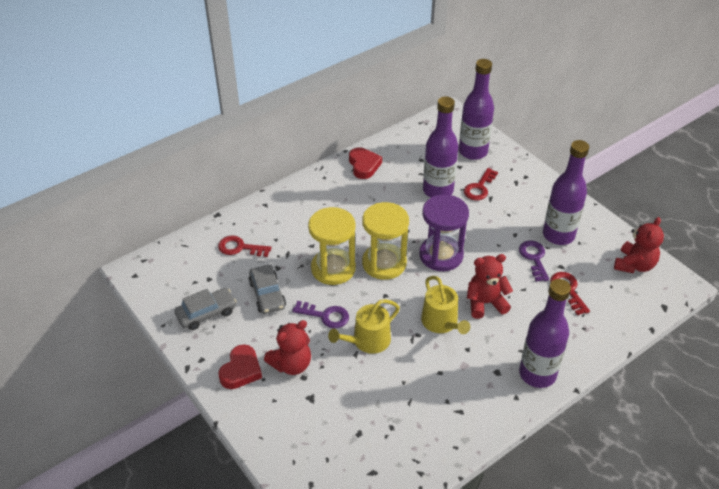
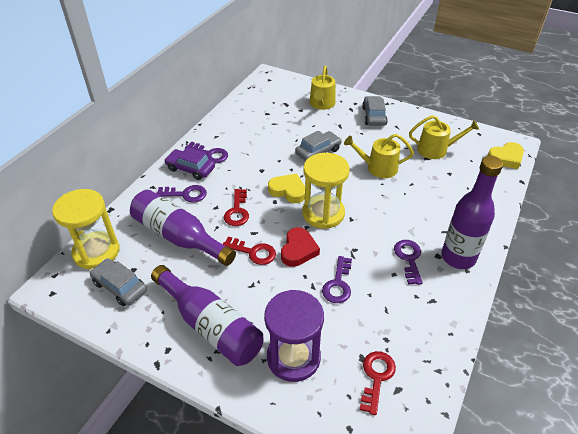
grey car: [174,288,237,330] [248,265,286,314] = 2 -> [90,258,147,306] [295,131,342,161] [362,96,388,126] = 3
purple bottle: [423,96,458,198] [459,59,494,160] [519,279,571,388] [543,140,589,245] = 4 -> [130,190,236,266] [151,265,263,366] [441,156,503,269] = 3
purple car: none = 0 -> [164,147,215,180] = 1
purple key: [292,301,349,328] [519,241,549,282] = 2 -> [156,185,207,202] [185,142,228,163] [322,256,352,303] [394,240,423,285] = 4
red heart: [218,345,262,389] [349,147,382,179] = 2 -> [281,227,320,267] = 1
red teddy bear: [264,320,311,375] [467,254,513,319] [614,217,664,273] = 3 -> none = 0
yellow heart: none = 0 -> [268,174,305,203] [487,142,524,169] = 2
yellow watering can: [328,299,400,354] [421,276,470,334] = 2 -> [309,65,335,110] [344,134,414,178] [409,115,479,159] = 3

